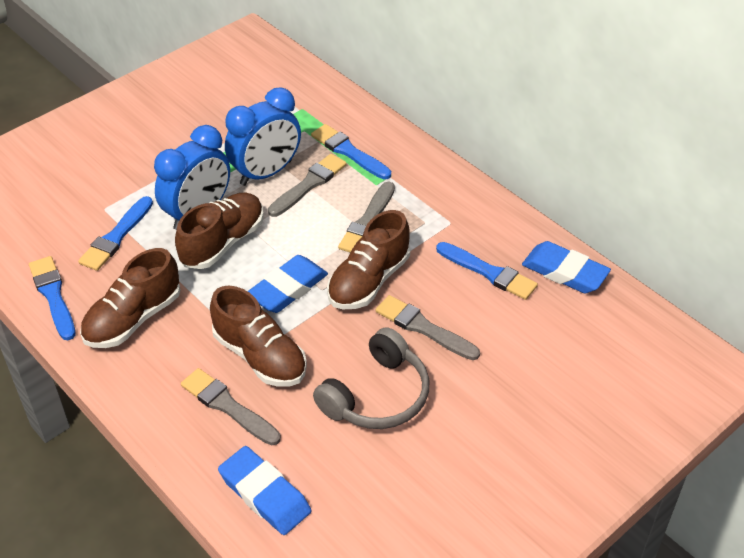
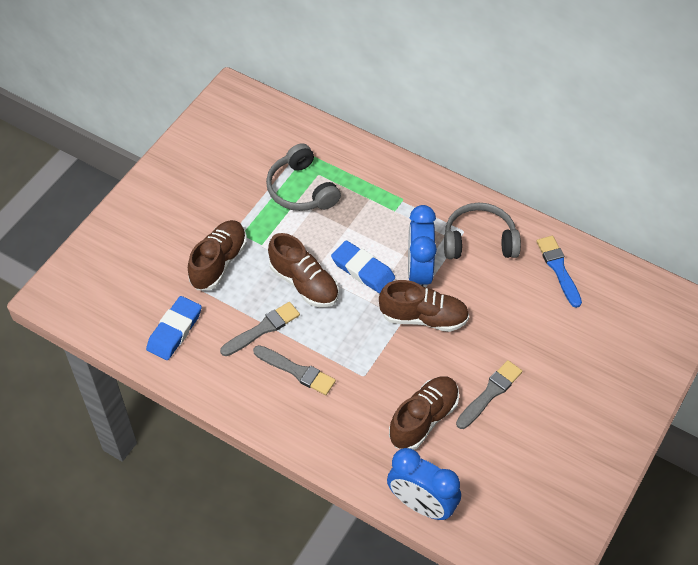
blue brush: [29,256,76,340] [78,196,153,271] [311,124,391,179] [436,242,538,300] = 4 -> [537,236,582,308] = 1
blue eraser: [218,446,311,535] [248,255,328,313] [522,241,611,294] = 3 -> [146,296,202,360] [331,240,395,293] = 2
grey brush: [181,368,281,445] [268,154,347,217] [338,182,395,252] [376,295,480,360] = 4 -> [220,302,300,356] [253,345,336,395] [456,360,522,429] = 3
grey headphones: [313,327,429,429] = 1 -> [266,143,341,211] [444,203,521,259] = 2

